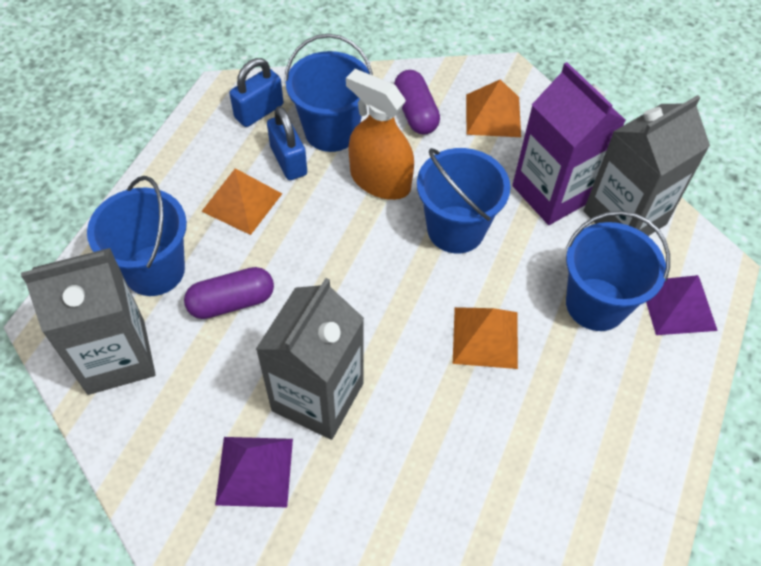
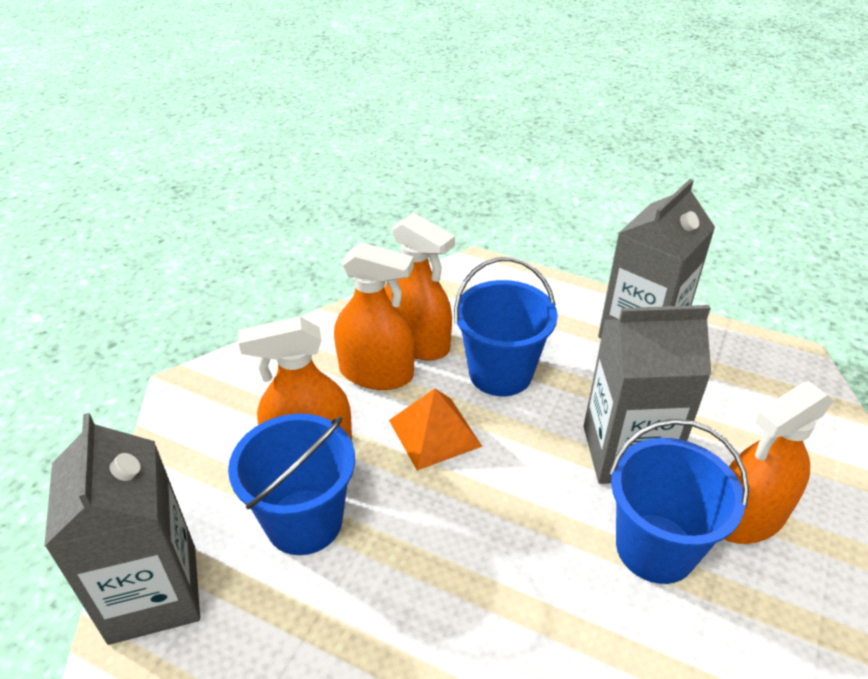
blue bucket: [87,176,187,296] [284,34,373,152] [417,148,510,254] [566,211,670,331] = 4 -> [228,414,355,555] [454,257,558,396] [609,419,749,584] = 3
blue padlock: [230,58,283,127] [267,106,307,180] = 2 -> none = 0
orange pyramid: [201,168,282,235] [453,307,518,369] [466,79,521,137] = 3 -> [389,388,482,471] = 1
orange spray bottle: [346,69,414,200] = 1 -> [238,316,352,441] [334,242,415,390] [385,213,455,361] [724,381,834,544] = 4
purple capsule: [184,267,274,319] [394,70,440,134] = 2 -> none = 0
purple carton: [512,62,626,225] = 1 -> none = 0
purple pyramid: [215,437,293,507] [646,275,718,335] = 2 -> none = 0

